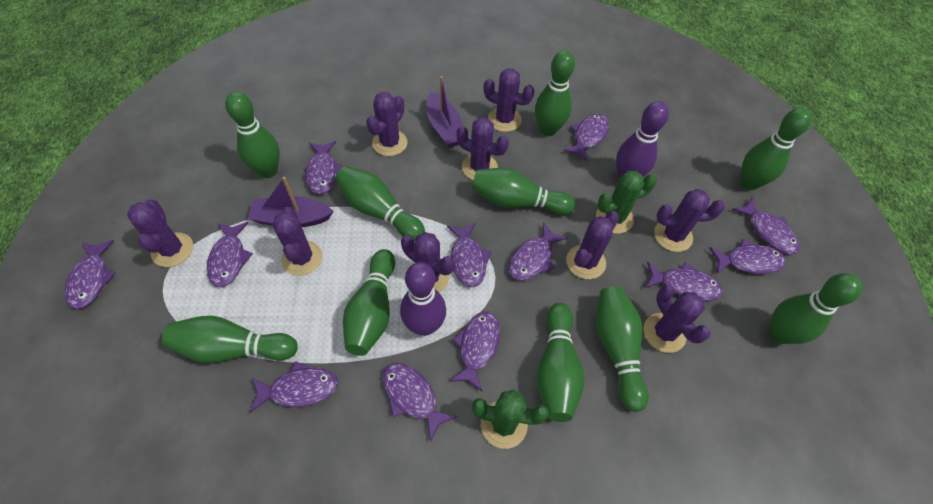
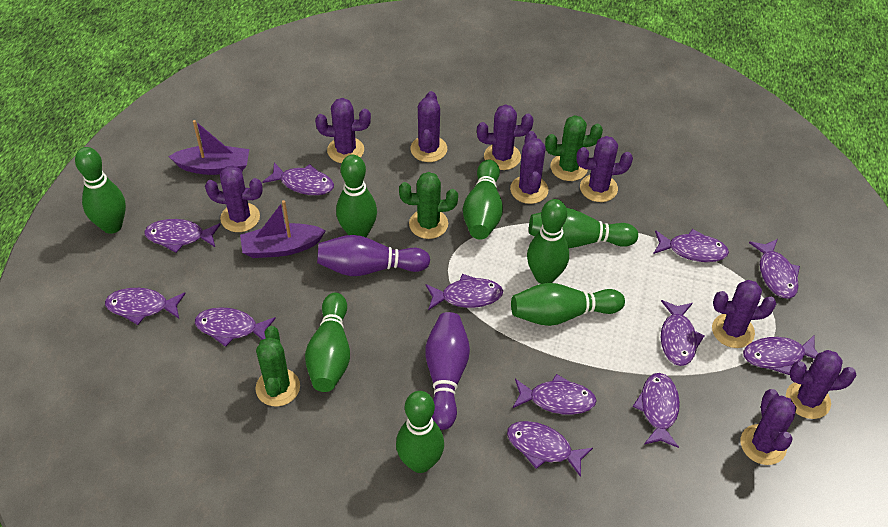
green bowling pin: [162,316,298,363] [225,92,280,178] [335,166,425,241] [343,249,395,356] [472,168,575,215] [535,50,575,136] [536,303,584,422] [596,286,649,412] [740,108,812,190] [768,273,863,344] = 10 -> [75,147,126,234] [305,293,350,392] [336,155,377,237] [396,391,444,473] [463,160,503,240] [511,283,625,326] [527,199,569,284] [529,208,638,248] = 8
green cactus: [472,390,549,449] [596,171,657,234] = 2 -> [255,326,300,407] [399,172,458,239] [545,115,603,181] = 3

